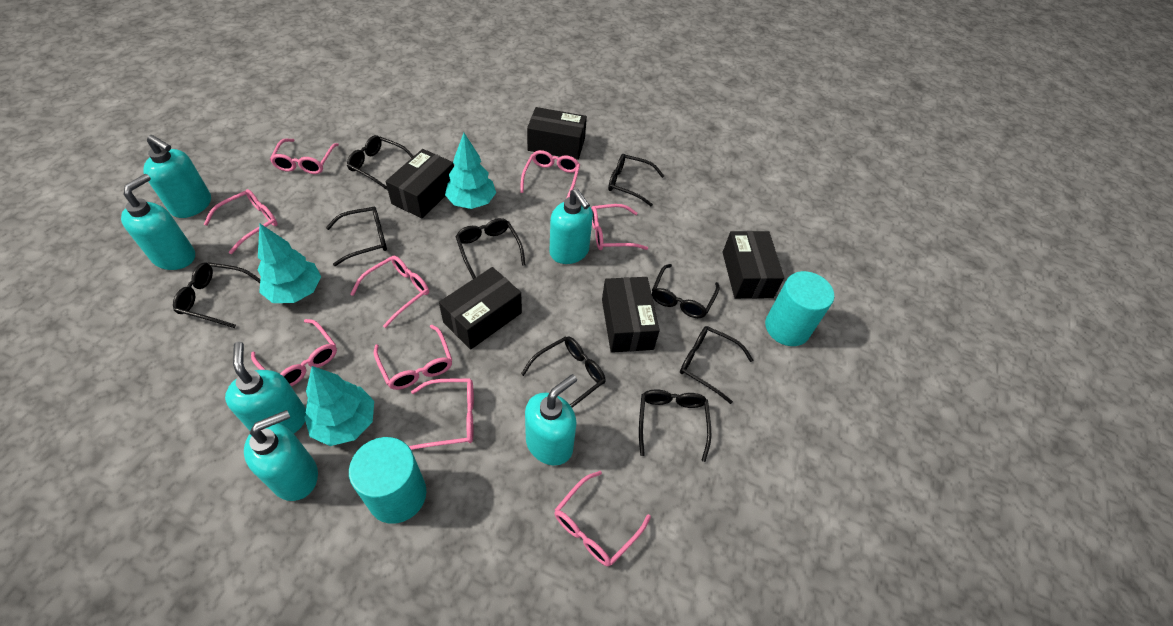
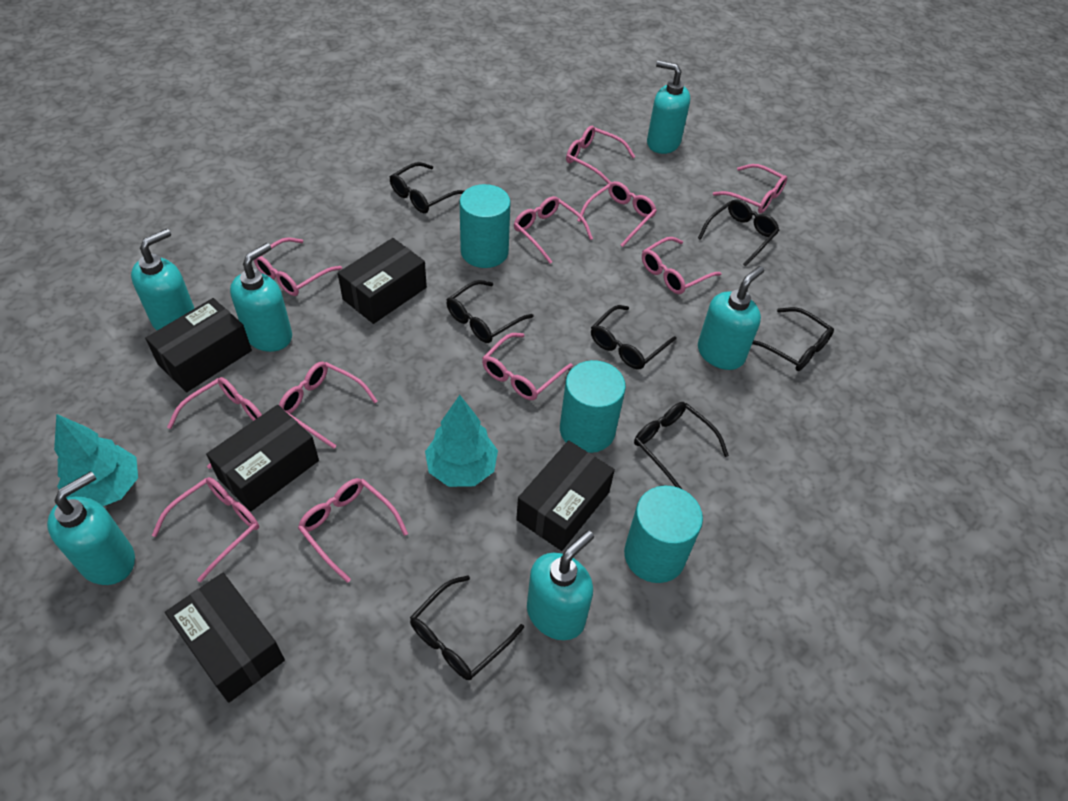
black glasses: [173,262,260,328] [326,206,387,266] [347,135,414,190] [455,218,525,279] [521,336,606,407] [608,154,664,207] [639,390,711,462] [652,264,720,318] [680,326,753,404] = 9 -> [390,162,464,213] [410,576,524,680] [447,280,534,343] [591,305,676,369] [634,402,729,489] [698,199,779,266] [752,307,834,371] = 7
pink glasses: [204,189,278,254] [251,319,337,386] [270,139,339,174] [350,256,429,328] [374,325,452,390] [409,379,474,450] [520,150,580,198] [555,471,651,566] [591,204,648,250] = 9 -> [152,477,259,583] [167,377,262,469] [254,237,342,296] [279,362,378,449] [298,478,408,583] [482,333,573,400] [514,196,593,264] [566,126,635,184] [577,181,657,247] [642,237,721,294] [713,164,787,214] = 11
turquoise cylinder: [349,437,426,524] [765,271,834,346] = 2 -> [459,184,511,268] [560,360,626,453] [624,486,703,583] = 3
turquoise tree: [258,224,321,303] [304,366,374,446] [445,133,496,209] = 3 -> [54,414,138,506] [425,395,498,487] = 2

